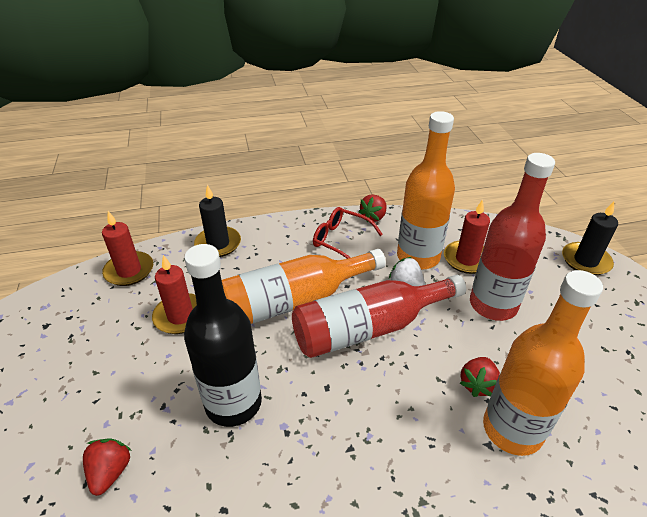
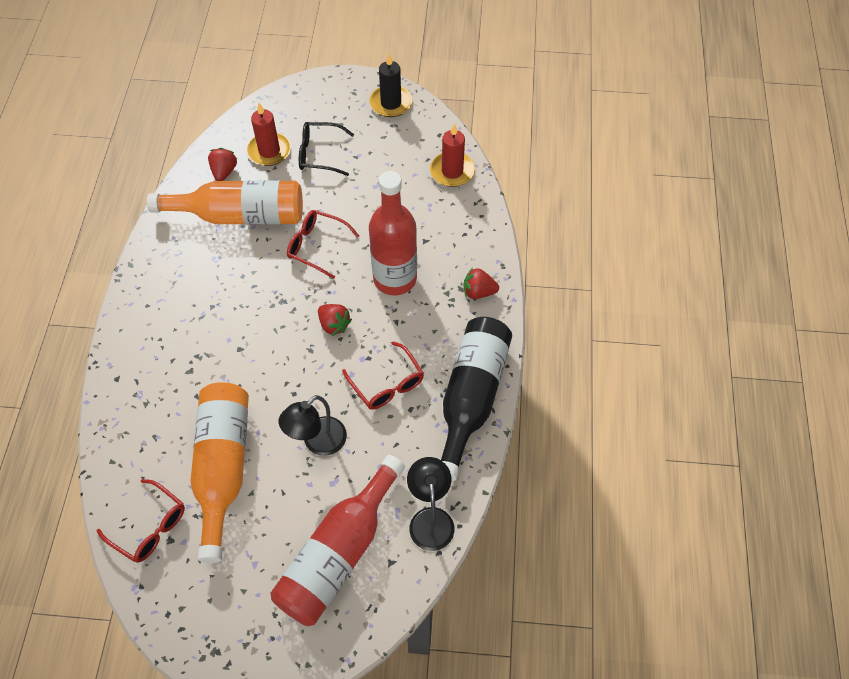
black candle: [194,185,241,257] [562,202,618,276] = 2 -> [370,54,412,117] = 1
black glasses: none = 0 -> [299,122,354,176] = 1
black lamp: none = 0 -> [279,395,347,456] [407,457,454,551] = 2
orange bottle: [222,249,386,324] [397,111,455,270] [483,270,603,456] = 3 -> [147,180,303,225] [190,382,249,563] = 2
red candle: [102,211,153,286] [152,255,197,334] [444,199,490,274] = 3 -> [247,103,291,166] [430,123,475,187] = 2
red glasses: [313,207,383,259] = 1 -> [96,479,185,563] [287,210,359,279] [342,341,424,410] = 3
white strawberry: [389,257,425,286] = 1 -> none = 0

